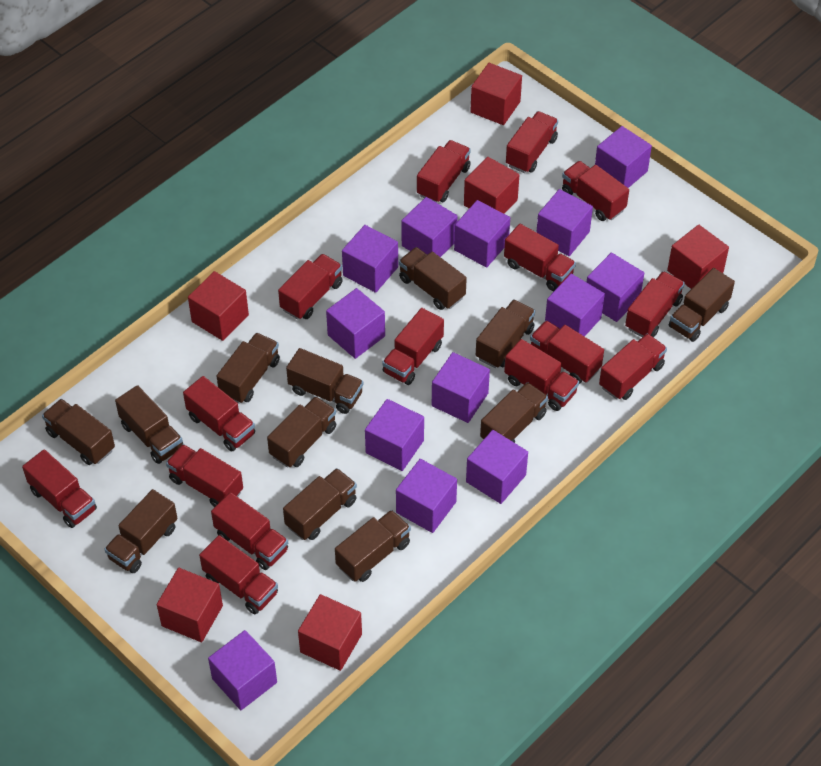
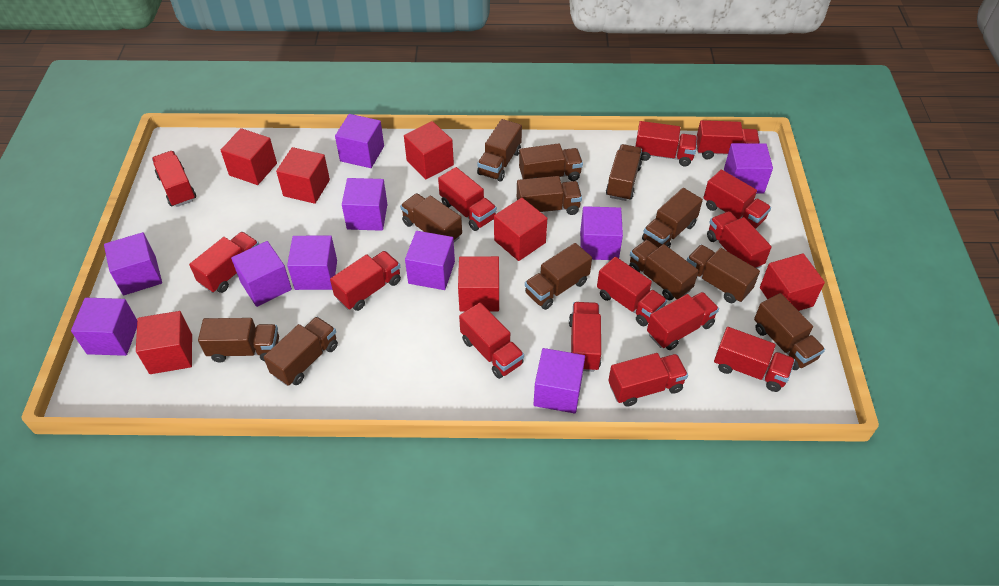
purple cube: [208,630,277,710] [326,288,385,359] [342,225,398,293] [365,399,424,471] [396,459,457,533] [402,197,458,257] [432,352,490,423] [454,200,510,268] [466,430,528,504] [536,189,593,256] [545,274,605,337] [587,253,644,322] [595,126,652,188] = 13 -> [71,298,137,356] [104,232,162,295] [231,241,292,307] [287,235,337,290] [335,114,384,168] [342,178,387,231] [405,231,455,290] [533,348,585,413] [580,206,623,260] [724,143,773,194] = 10
red cube: [157,568,223,642] [188,271,249,341] [298,594,362,671] [464,157,519,214] [470,63,522,125] [667,225,729,289] = 6 -> [136,311,192,374] [221,128,277,185] [276,147,330,204] [404,121,454,179] [458,256,499,312] [494,198,547,261] [760,253,825,311] = 7
red truck: [22,449,97,528] [166,444,243,507] [183,376,255,452] [199,535,278,614] [211,492,288,570] [278,254,343,320] [382,308,444,385] [417,140,471,202] [504,224,576,291] [504,339,579,411] [506,111,558,173] [530,321,604,384] [562,161,629,221] [599,334,667,400] [625,271,685,337] = 15 -> [152,151,196,207] [189,232,259,293] [330,251,401,311] [438,167,497,231] [459,302,524,379] [569,302,601,372] [597,257,667,326] [608,353,688,407] [635,121,697,166] [647,292,719,350] [697,120,760,159] [703,170,771,229] [707,211,772,269] [714,327,795,392] = 14

